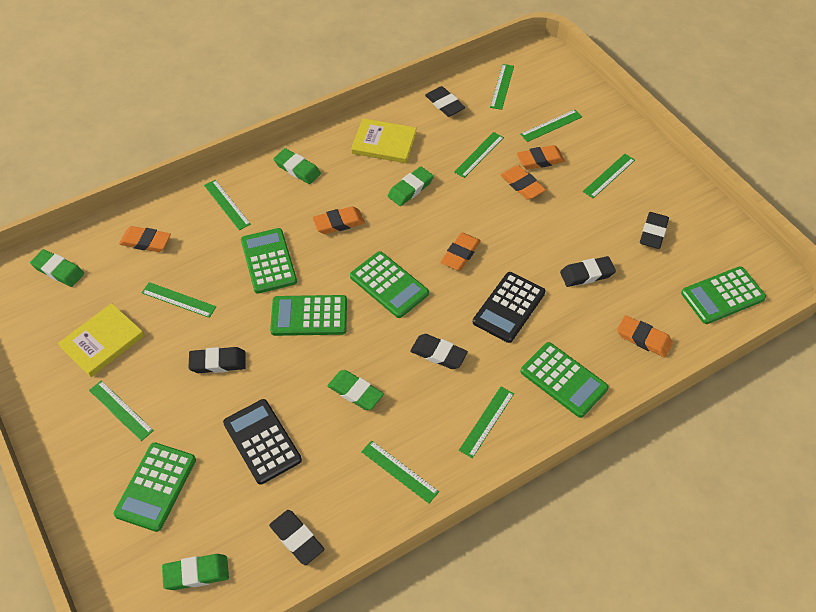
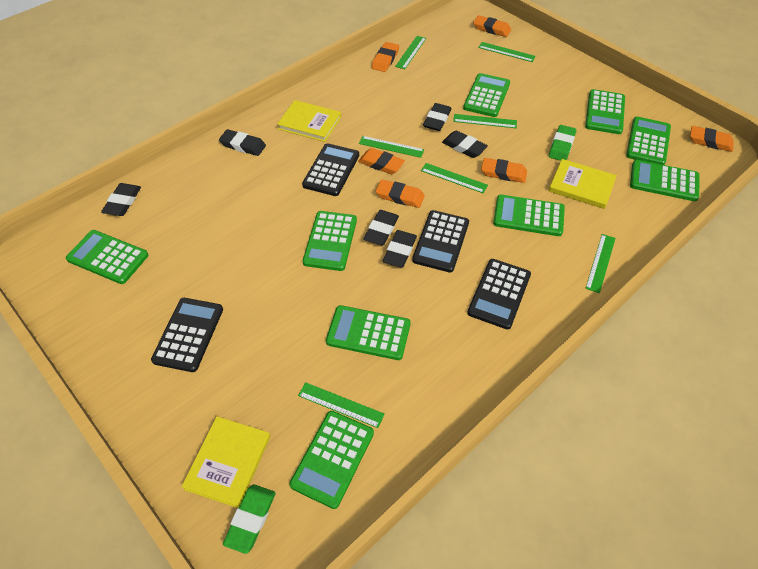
black calculator: [223,399,302,484] [473,272,545,343] = 2 -> [151,298,223,372] [302,143,359,196] [412,210,469,273] [467,259,531,330] = 4
green calculator: [114,442,196,532] [241,228,297,294] [270,295,347,336] [350,251,429,318] [520,342,609,418] [681,266,766,324] = 6 -> [66,230,148,284] [290,411,374,509] [303,211,357,271] [326,305,411,360] [463,73,510,117] [493,194,565,236] [585,89,625,134] [626,117,671,165] [630,160,700,201] = 9
green eraser: [30,249,84,287] [162,554,229,590] [273,148,321,184] [327,370,384,410] [388,166,434,206] = 5 -> [223,484,276,554] [549,125,576,161] = 2
green ruler: [89,381,154,441] [141,282,216,318] [204,180,251,230] [361,441,439,503] [454,132,504,178] [459,387,514,458] [490,64,514,110] [520,110,582,142] [583,154,635,198] = 9 -> [298,382,385,428] [359,136,424,158] [395,36,426,69] [421,163,488,193] [453,114,517,128] [478,42,536,62] [585,234,615,293] = 7
yellow book: [58,303,145,377] [351,118,417,163] = 2 -> [181,416,270,508] [277,100,341,142] [549,159,617,209] = 3

